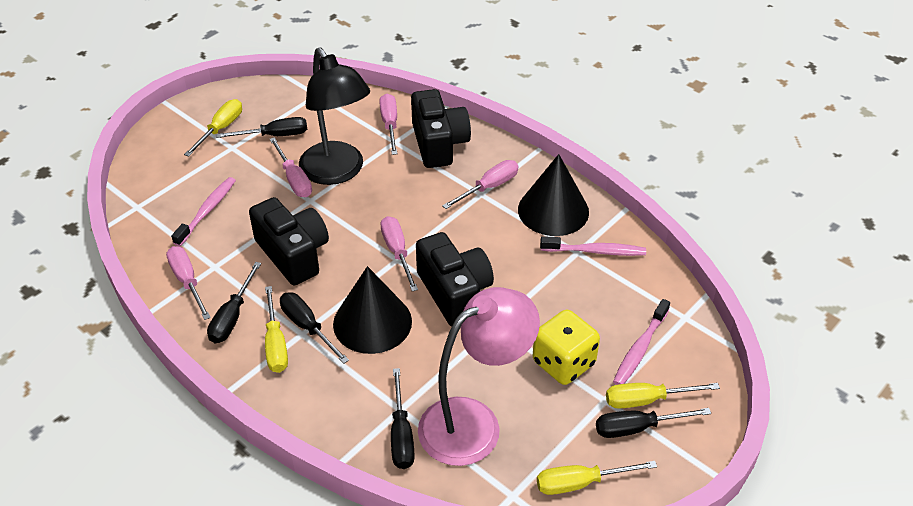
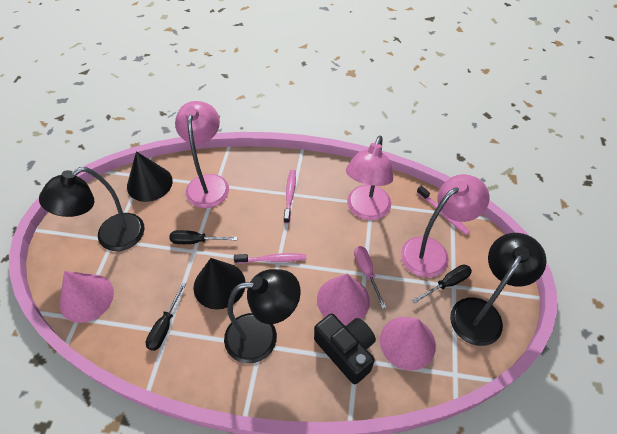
black camera: [249,197,329,286] [411,89,471,168] [416,232,494,326] = 3 -> [314,313,376,384] = 1
black lamp: [299,47,370,185] = 1 -> [39,167,145,251] [224,269,301,363] [450,233,546,346] = 3
black screwdriver: [207,262,261,343] [216,117,307,138] [280,293,349,364] [391,368,415,469] [596,408,711,438] = 5 -> [146,282,186,351] [169,230,237,244] [412,264,472,303] = 3
pink cone: none = 0 -> [60,271,114,323] [317,274,370,325] [380,317,436,371] = 3
pink lamp: [418,287,540,466] = 1 -> [175,101,229,208] [346,136,393,220] [401,174,489,277] = 3
pink screwdriver: [166,246,211,320] [269,137,312,197] [379,94,397,155] [381,216,418,291] [442,160,519,209] = 5 -> [354,246,386,309] = 1
yellow dice: [533,310,600,385] = 1 -> none = 0
yellow screwdriver: [184,99,242,157] [265,286,288,373] [537,461,657,495] [606,383,720,408] = 4 -> none = 0

